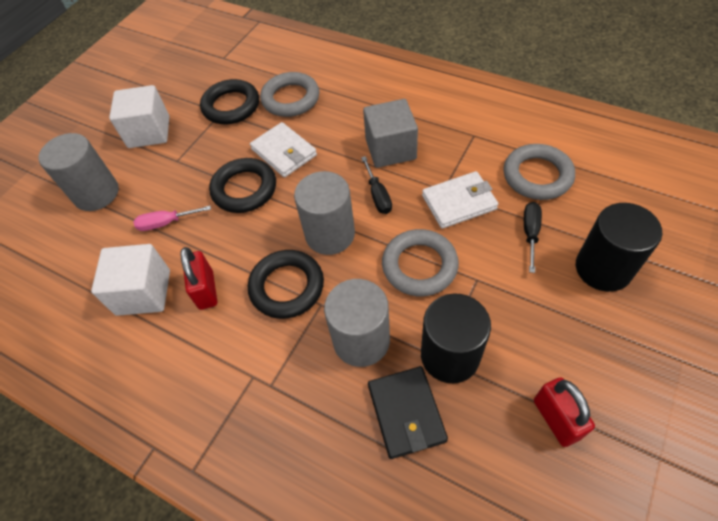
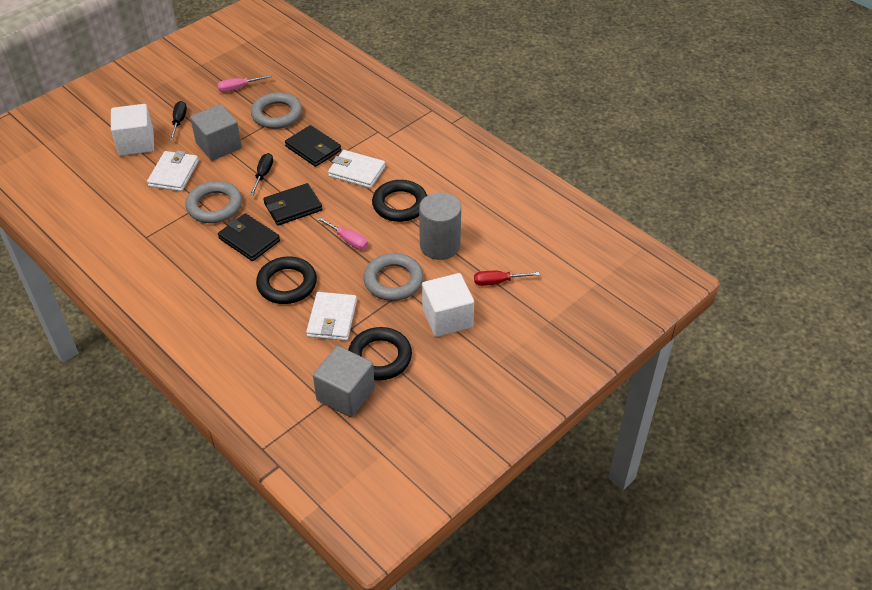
black cylinder: [421,293,491,383] [576,203,662,292] = 2 -> none = 0
black wallet: [368,366,448,459] = 1 -> [218,213,280,261] [263,183,322,226] [285,125,341,167] = 3
grey cube: [363,99,418,168] = 1 -> [190,104,242,161] [313,346,375,417] = 2
grey cylinder: [38,133,119,211] [294,171,355,255] [324,279,390,367] = 3 -> [419,192,461,260] = 1
pink screwdriver: [133,206,211,231] = 1 -> [217,75,272,92] [317,217,368,250] = 2
red padlock: [181,247,217,310] [534,378,595,447] = 2 -> none = 0
red screwdriver: none = 0 -> [474,271,540,286] = 1
white wallet: [250,122,317,177] [422,171,498,229] = 2 -> [147,150,199,191] [306,292,357,341] [328,150,385,188] = 3

